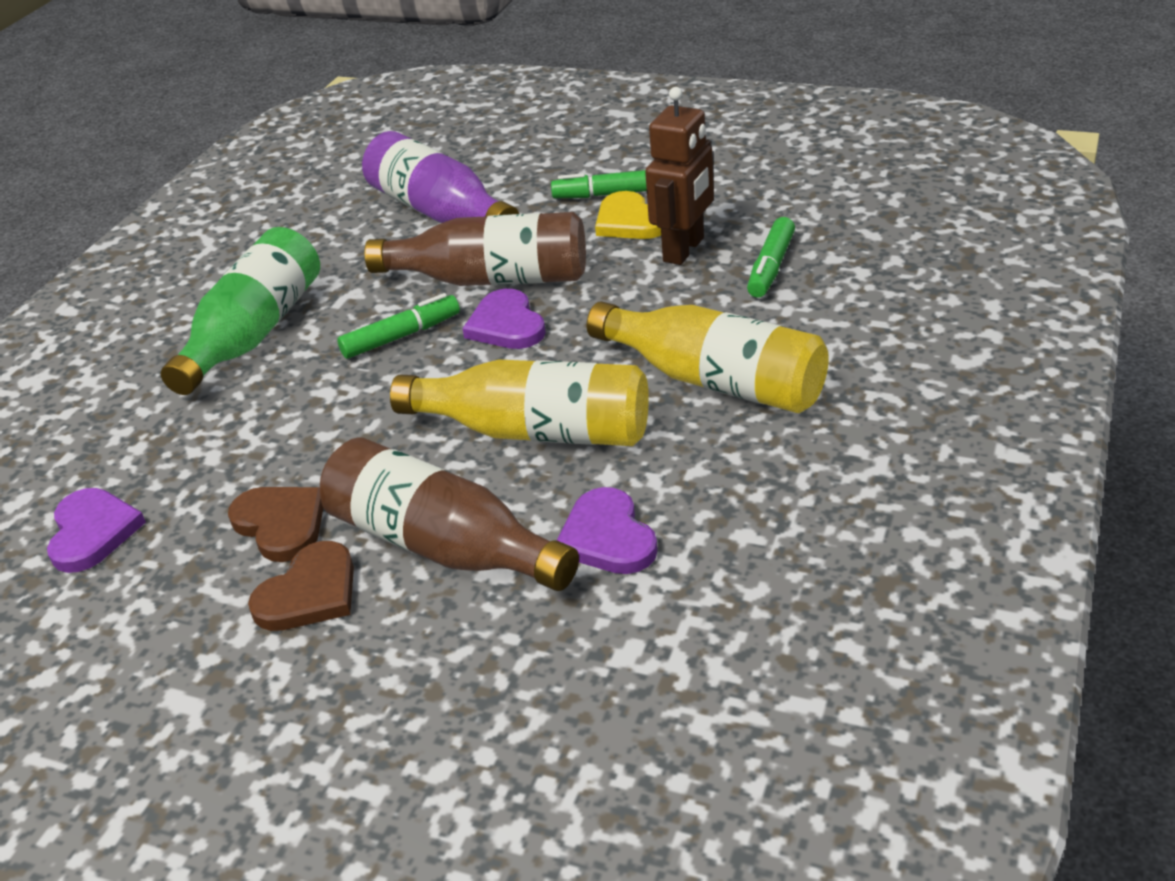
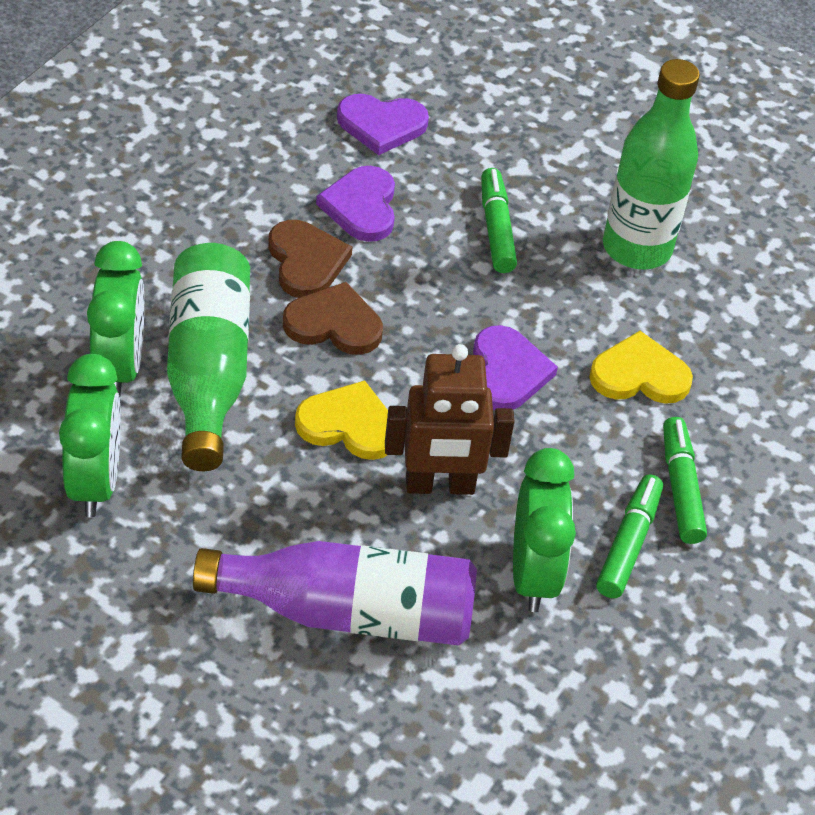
brown bottle: [320,437,579,591] [364,212,586,286] = 2 -> none = 0
green bottle: [161,227,320,395] = 1 -> [167,243,250,471] [603,59,700,270] = 2
green clock: none = 0 -> [59,354,121,517] [87,241,144,397] [513,448,576,612] = 3
yellow bottle: [390,359,649,446] [587,302,829,413] = 2 -> none = 0
yellow heart: [595,191,661,239] = 1 -> [295,380,388,460] [589,331,693,404] = 2

